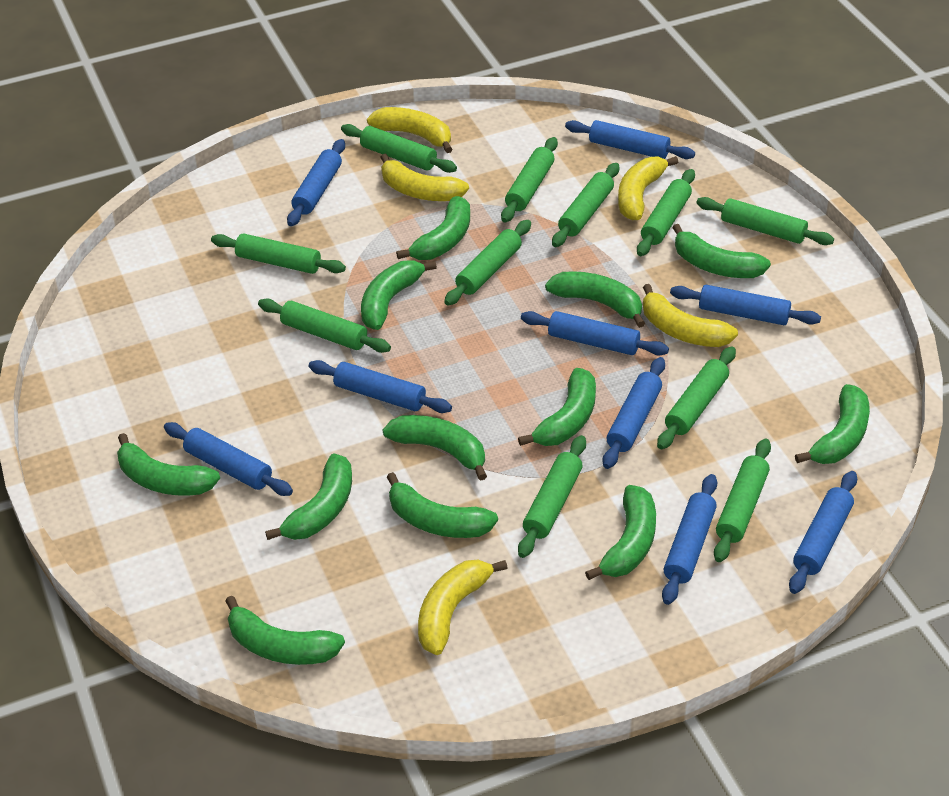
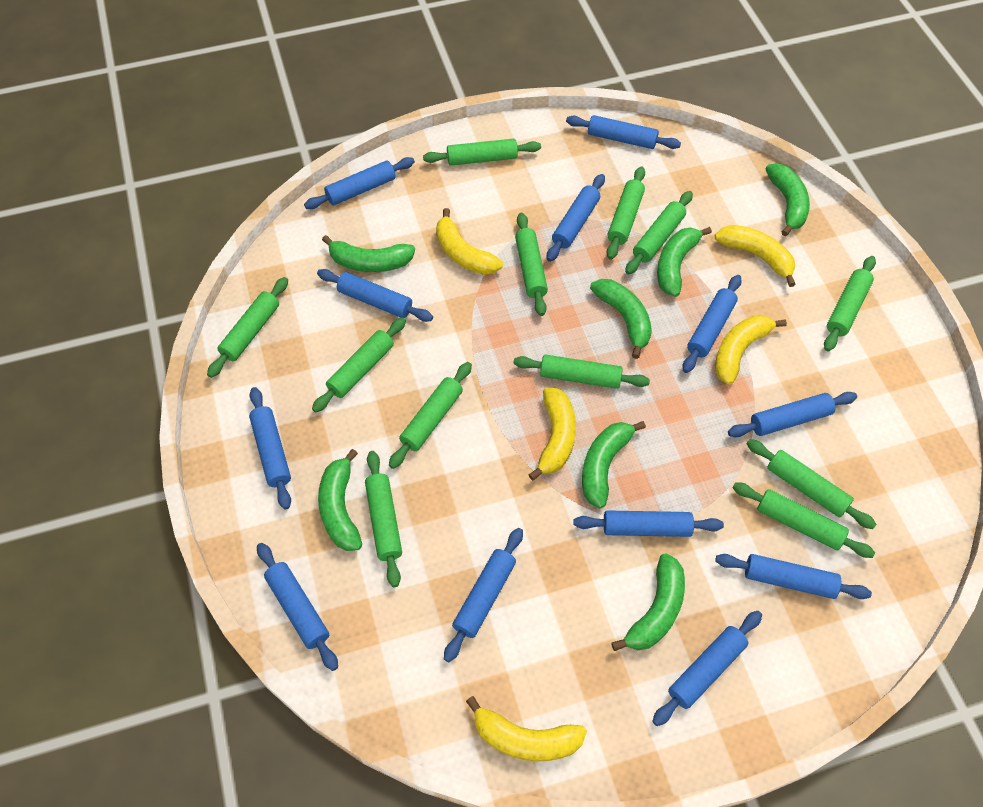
blue rolling pin: [164,422,293,496] [287,139,345,226] [309,360,452,413] [521,311,669,356] [565,120,695,159] [603,357,665,469] [662,474,718,605] [670,285,821,325] [789,471,857,594] = 9 -> [249,387,291,510] [257,543,338,671] [304,157,415,209] [317,269,433,322] [444,528,523,662] [547,174,605,262] [566,115,681,149] [574,510,724,537] [652,611,762,726] [683,275,742,373] [715,554,872,599] [728,392,857,437] = 12
green banana: [117,433,220,496] [225,596,345,665] [265,453,352,540] [361,260,437,330] [383,415,487,481] [387,472,498,538] [396,196,470,260] [518,368,596,446] [545,271,645,328] [585,485,656,580] [672,224,771,278] [795,384,870,464] = 12 -> [318,449,362,551] [322,235,415,272] [582,421,646,508] [590,279,652,359] [611,553,685,651] [657,227,712,297] [766,163,810,236] = 7
green rolling pin: [211,234,346,274] [258,299,391,353] [341,124,457,173] [444,220,531,305] [501,137,558,223] [518,435,586,558] [552,163,619,247] [637,169,695,256] [657,346,736,449] [696,197,834,245] [714,438,771,562] = 11 -> [207,277,288,378] [312,317,406,412] [365,451,402,587] [389,362,472,469] [423,139,541,165] [513,355,650,389] [515,213,548,316] [607,166,645,260] [625,191,693,275] [732,482,875,558] [747,439,877,529] [824,256,876,351] = 12

